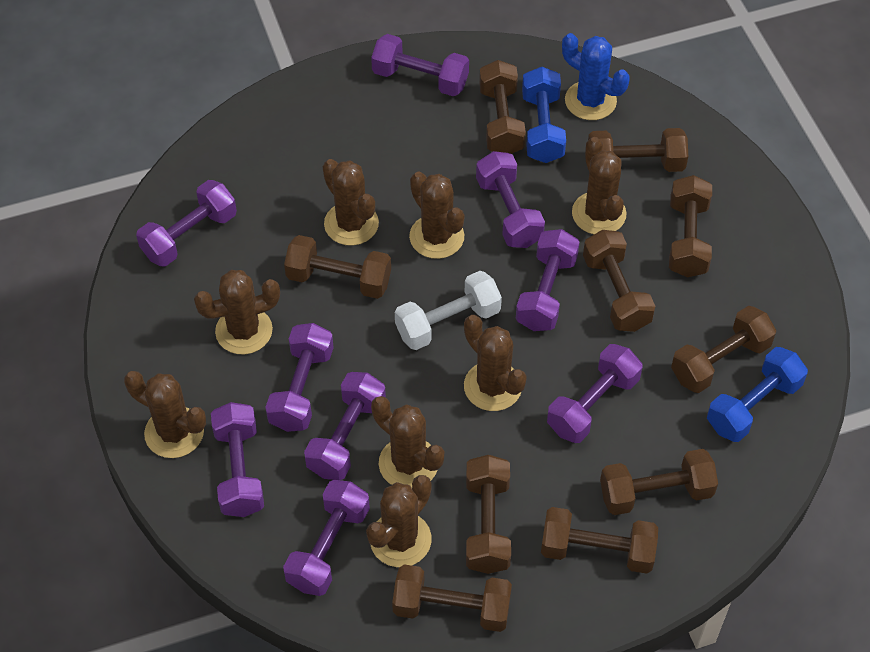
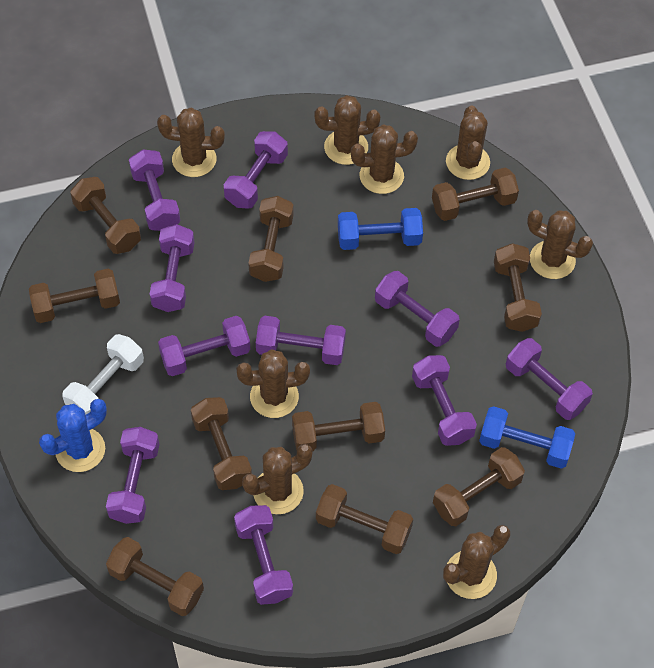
purple dumbbell: [136,180,237,267] [211,402,264,517] [265,323,334,432] [283,480,370,596] [304,372,386,480] [371,34,469,96] [476,151,545,248] [516,229,580,331] [547,344,642,443] = 9 -> [106,427,160,524] [129,149,180,231] [150,224,194,312] [158,316,250,376] [224,131,288,209] [234,505,293,605] [256,316,346,365] [375,271,460,347] [412,355,477,446] [506,338,593,420] = 10

